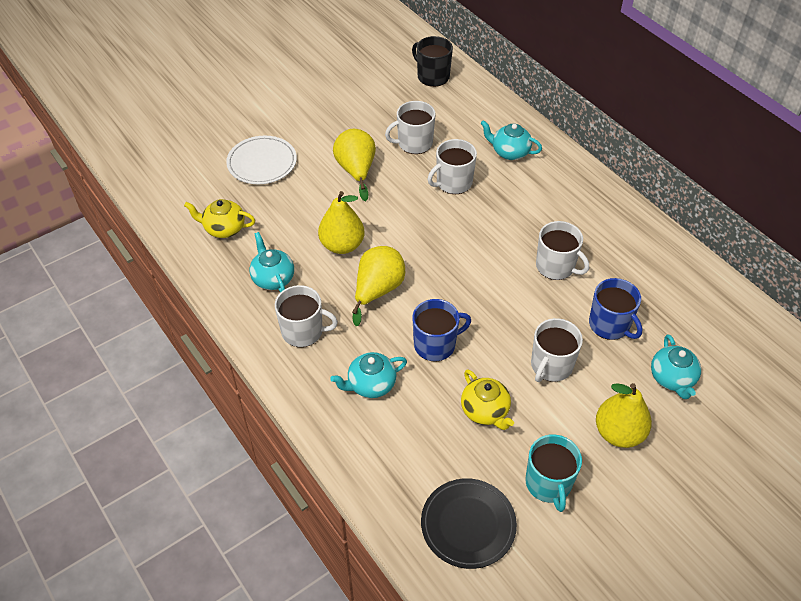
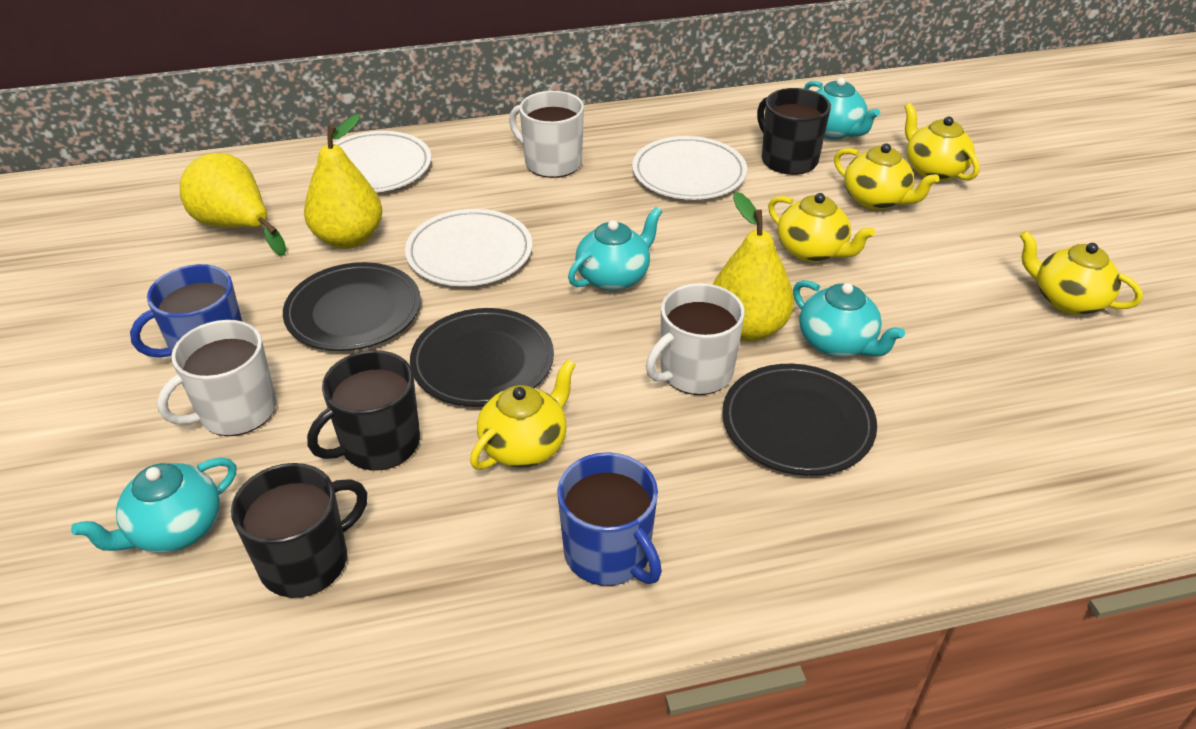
black mug: [412,36,453,87] = 1 -> [231,463,367,598] [307,350,420,471] [757,88,831,175] = 3
black plate: [421,478,517,569] = 1 -> [283,262,421,351] [410,308,554,407] [722,364,877,476] = 3
turquoise mug: [525,434,582,512] = 1 -> none = 0
white mug: [275,285,338,347] [385,101,435,154] [428,139,477,194] [531,318,583,382] [536,221,589,280] = 5 -> [157,320,277,436] [509,91,584,178] [646,283,745,395] = 3
white plate: [226,136,297,184] = 1 -> [316,131,431,193] [405,209,532,286] [632,136,747,200] = 3
yellow pear: [318,191,364,254] [333,129,376,202] [352,246,405,326] [596,383,652,448] = 4 -> [180,153,286,255] [304,114,382,249] [712,192,794,341] = 3
yellow teapot: [184,199,255,238] [461,369,514,430] = 2 -> [470,359,576,470] [768,193,875,262] [834,143,939,210] [904,103,980,181] [1020,231,1143,315] = 5

